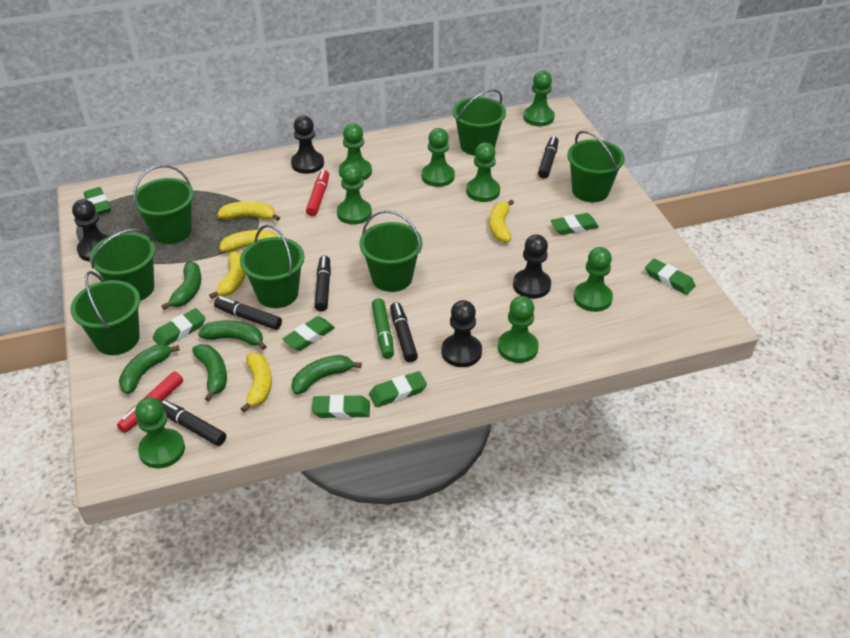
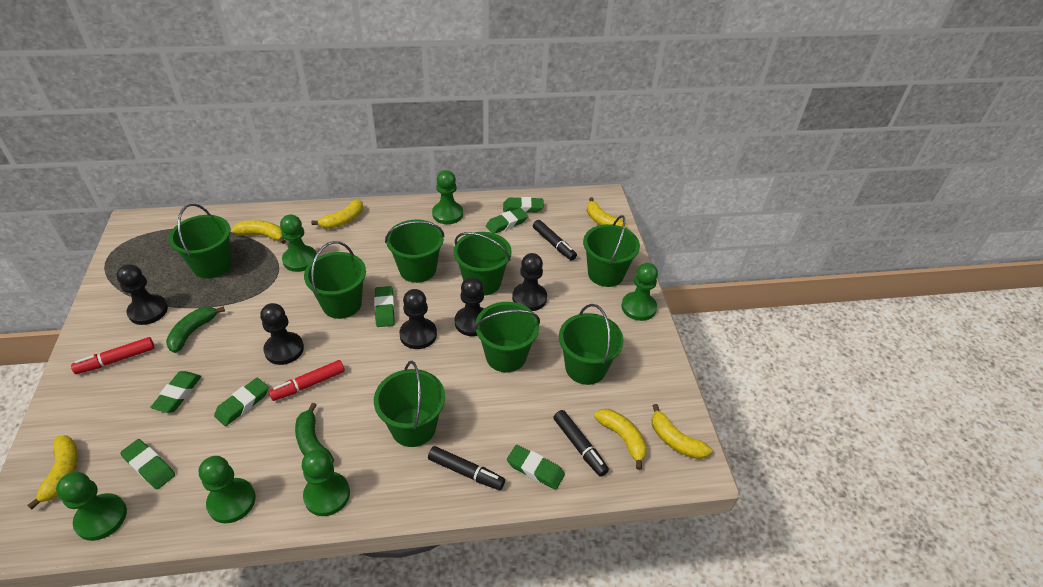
black marker: [160,400,226,446] [214,296,282,330] [314,256,331,312] [390,302,418,362] [538,136,558,179] = 5 -> [428,446,505,490] [533,220,577,261] [553,410,609,477] = 3
black pawn: [72,199,109,261] [291,116,324,174] [442,300,482,367] [513,234,551,299] = 4 -> [117,264,168,325] [260,303,304,365] [399,289,437,349] [455,277,484,336] [512,253,547,311] = 5
green banana: [119,345,180,394] [162,261,201,310] [192,344,227,401] [198,320,267,350] [292,355,362,395] = 5 -> [166,307,225,353] [295,403,334,463] = 2
green bucket: [70,271,140,355] [90,229,155,301] [133,165,194,244] [240,224,305,308] [360,210,422,292] [453,89,506,156] [567,131,625,202] = 7 -> [169,204,232,279] [304,241,366,319] [374,361,445,447] [385,219,445,283] [454,232,512,296] [474,302,540,372] [559,304,624,385] [583,215,640,287] = 8
green marker: [372,298,394,359] = 1 -> none = 0
green pawn: [135,397,185,468] [337,164,372,225] [339,123,372,181] [422,128,455,187] [466,142,500,202] [498,296,539,363] [523,71,555,126] [574,247,613,312] = 8 -> [56,472,127,541] [199,456,256,523] [280,214,317,272] [302,449,350,516] [432,170,463,224] [621,263,658,321] = 6
yellow banana: [209,251,246,299] [217,201,280,221] [219,230,278,252] [241,353,272,412] [489,199,514,243] = 5 -> [27,435,78,510] [232,220,286,244] [311,200,363,229] [586,197,627,228] [594,409,647,470] [652,404,712,459] = 6

